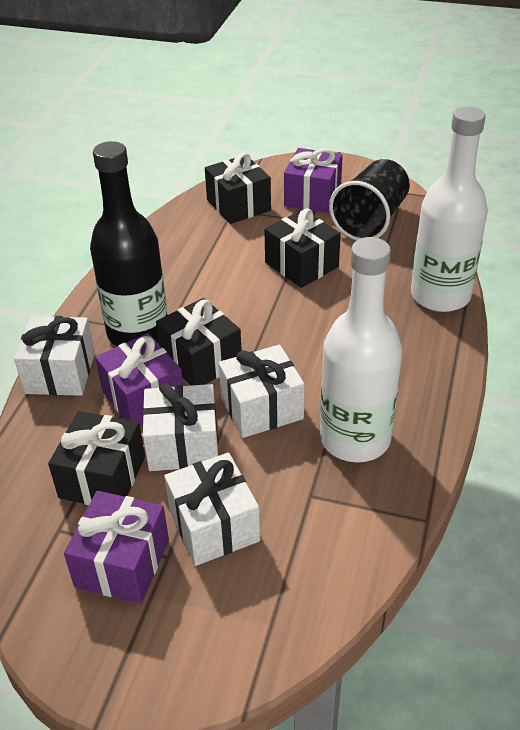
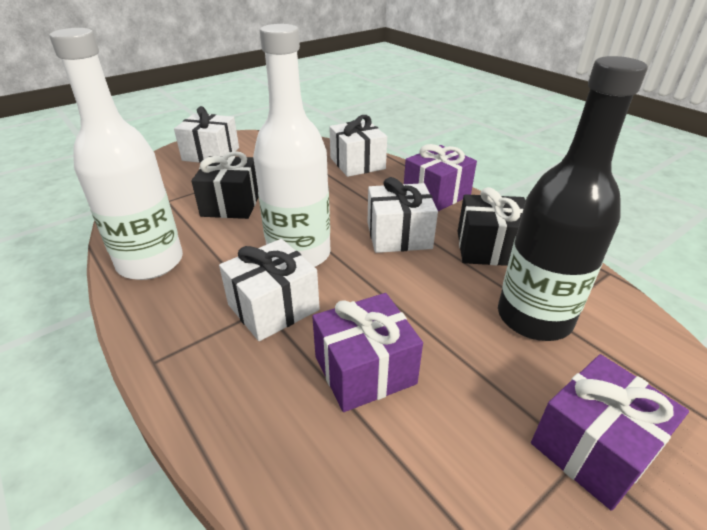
black cup: [329,159,410,240] = 1 -> none = 0
black gift: [48,411,145,505] [156,298,242,385] [205,153,271,224] [264,209,341,288] = 4 -> [191,151,258,219] [458,187,526,266] = 2

